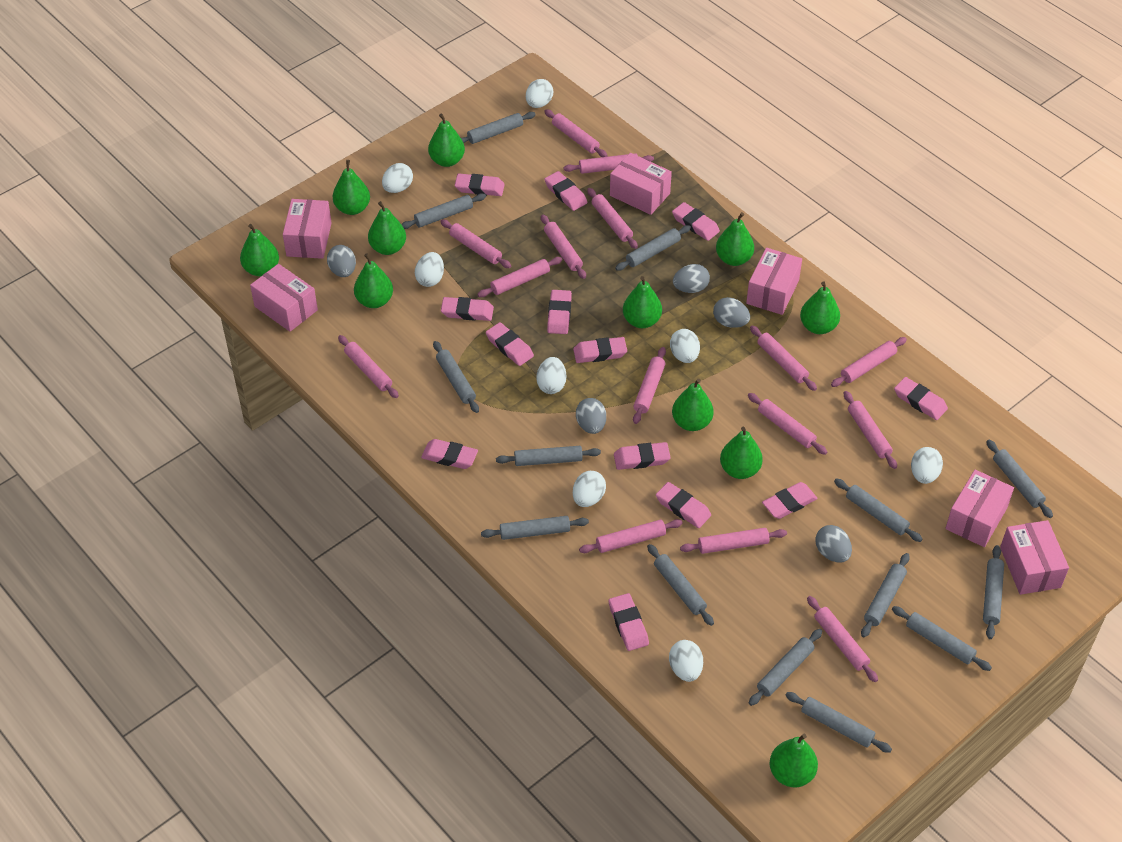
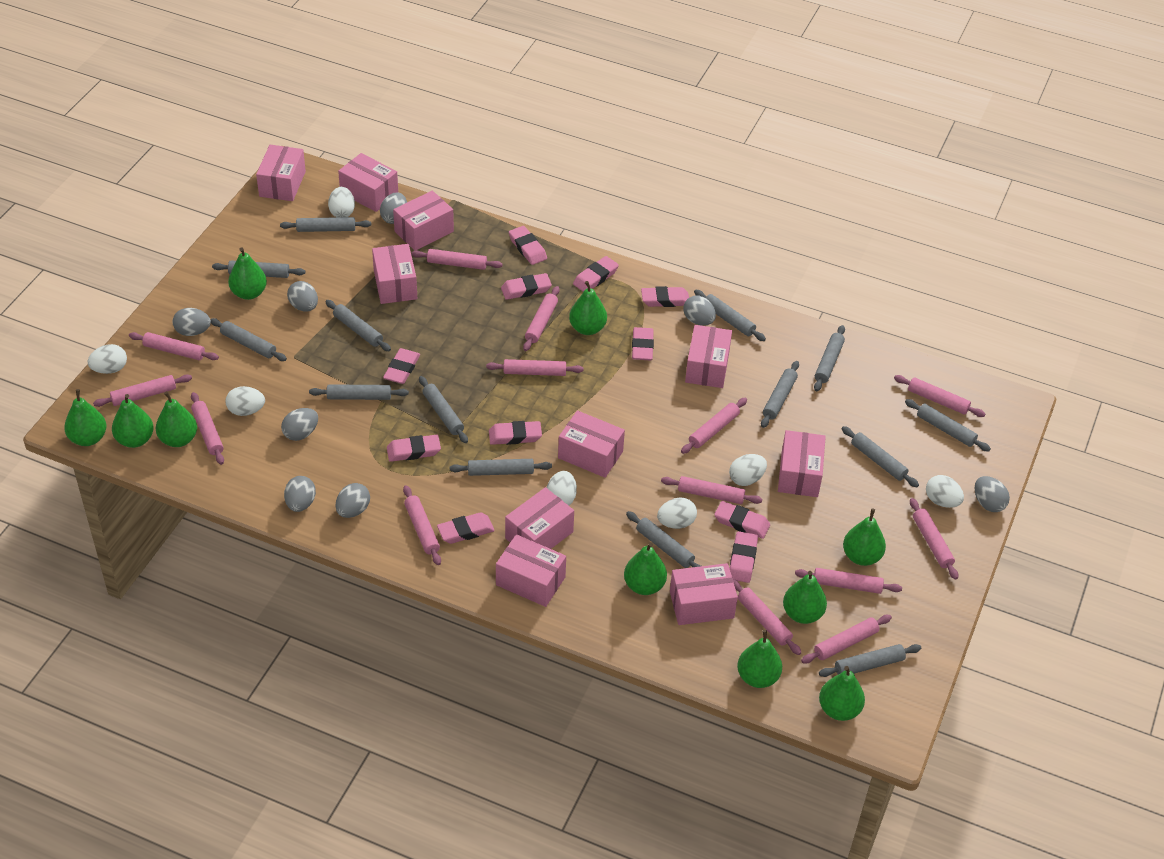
green pear: [240,224,279,276] [333,160,370,215] [354,253,393,308] [368,201,406,255] [428,114,465,167] [623,276,662,328] [672,379,714,431] [716,212,754,266] [720,427,763,479] [770,734,818,787] [800,281,840,334] = 11 -> [64,389,106,446] [112,394,154,448] [156,391,197,447] [228,247,267,300] [569,281,607,335] [624,542,667,595] [737,630,782,688] [783,571,827,624] [819,666,865,721] [843,508,886,566] = 10
grey egg: [327,245,356,277] [576,398,606,434] [673,264,710,293] [713,297,750,328] [815,525,852,562] = 5 -> [173,308,211,336] [281,408,318,441] [284,476,316,512] [287,281,318,311] [336,483,370,518] [380,192,407,224] [683,296,716,326] [975,476,1010,512] = 8
pink box: [250,264,318,332] [283,199,331,259] [610,153,672,215] [746,248,802,315] [945,470,1014,547] [1000,520,1069,595] = 6 -> [256,145,306,201] [338,153,398,212] [372,244,417,304] [393,190,454,251] [496,534,566,607] [505,487,574,549] [558,410,625,478] [670,563,738,625] [685,325,732,388] [778,430,826,497] = 10
pink eraser: [421,439,478,469] [441,297,494,321] [455,173,505,196] [486,322,534,366] [544,171,587,211] [547,290,572,334] [573,337,627,363] [609,593,649,651] [614,442,671,470] [656,482,711,528] [672,202,720,241] [762,482,818,519] [894,377,948,420] = 13 -> [383,348,420,384] [387,435,441,462] [437,512,495,544] [489,421,542,445] [501,273,552,300] [509,226,547,265] [573,256,619,292] [632,327,654,360] [641,286,689,307] [714,501,770,539] [730,531,758,583] = 11
pink rolling pin: [338,335,399,398] [440,219,511,268] [477,257,562,297] [541,215,586,279] [544,109,608,157] [563,153,654,174] [579,519,683,553] [587,188,638,249] [633,347,666,424] [680,528,787,554] [748,393,827,455] [750,326,817,391] [807,596,878,682] [831,337,907,387] [844,391,897,469] = 15 -> [93,374,192,407] [129,332,219,360] [191,392,224,465] [403,485,441,565] [412,249,503,270] [486,359,584,376] [523,286,559,351] [661,476,762,504] [681,398,747,454] [733,579,801,655] [795,568,902,594] [801,615,892,663] [894,375,985,417] [910,498,958,580] = 14
white egg: [382,163,413,193] [415,252,444,287] [526,79,553,108] [536,357,566,394] [573,471,606,507] [669,640,703,682] [670,329,700,363] [911,447,943,484] = 8 -> [88,344,127,374] [225,386,265,416] [328,187,355,217] [546,471,577,506] [657,497,697,529] [729,454,767,486] [926,475,964,508] = 7

